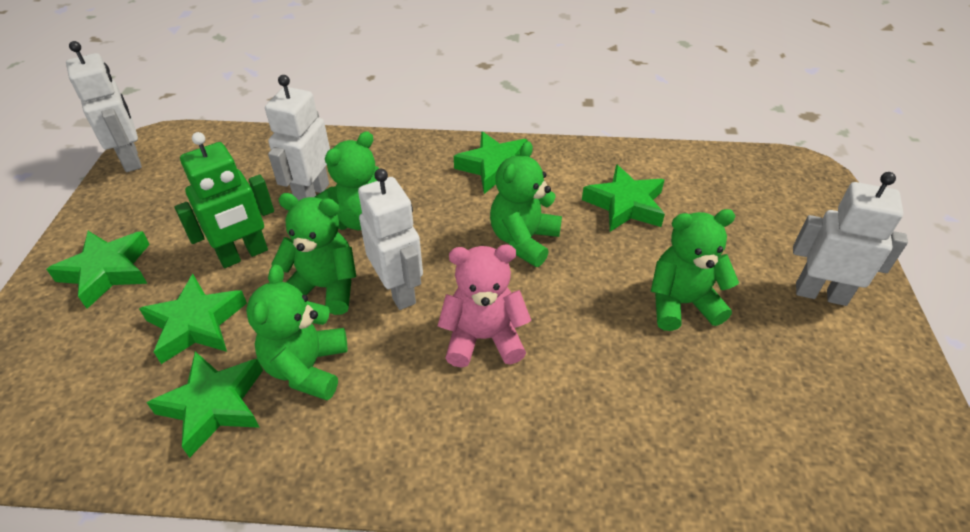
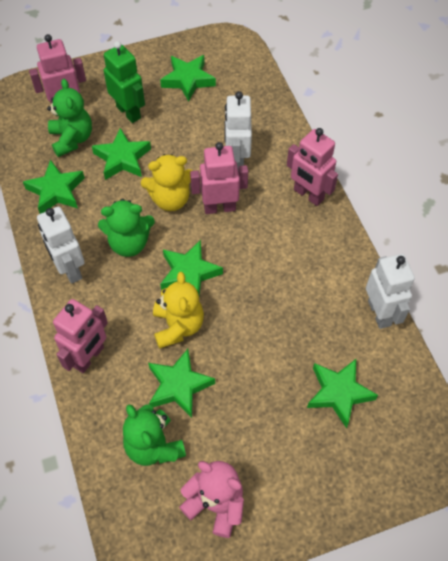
green star: [46,231,150,309] [139,274,247,364] [147,352,263,458] [454,131,528,194] [582,164,665,232] = 5 -> [23,159,85,214] [92,128,151,180] [148,349,215,418] [160,55,216,102] [160,240,223,295] [307,359,378,428] = 6
green teddy bear: [246,265,348,400] [271,193,356,315] [315,131,379,230] [490,141,562,267] [651,209,739,331] = 5 -> [47,79,92,157] [98,198,155,257] [123,404,186,466] = 3
pink robot: none = 0 -> [29,34,86,104] [53,299,108,373] [190,142,248,214] [287,128,338,206] = 4
white robot: [66,41,142,172] [265,75,330,201] [358,169,423,310] [793,172,908,306] = 4 -> [37,207,85,284] [224,91,252,172] [366,254,415,329] = 3
yellow teddy bear: none = 0 -> [141,154,192,211] [153,272,204,349] = 2

